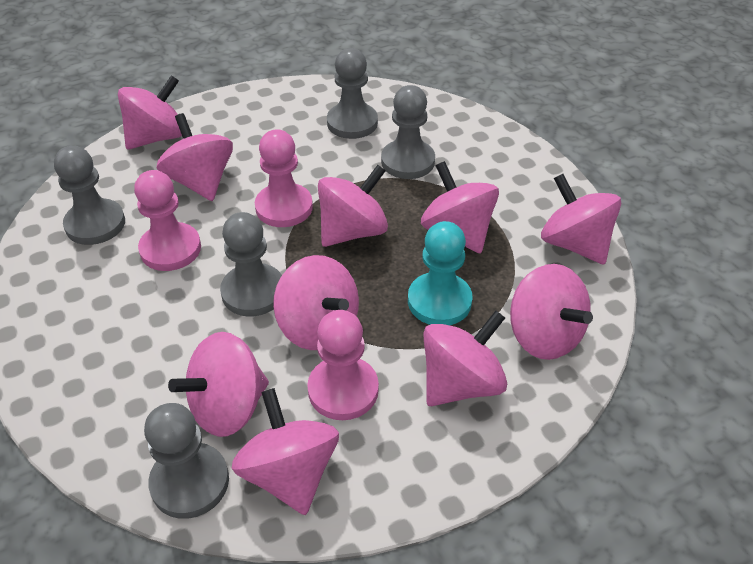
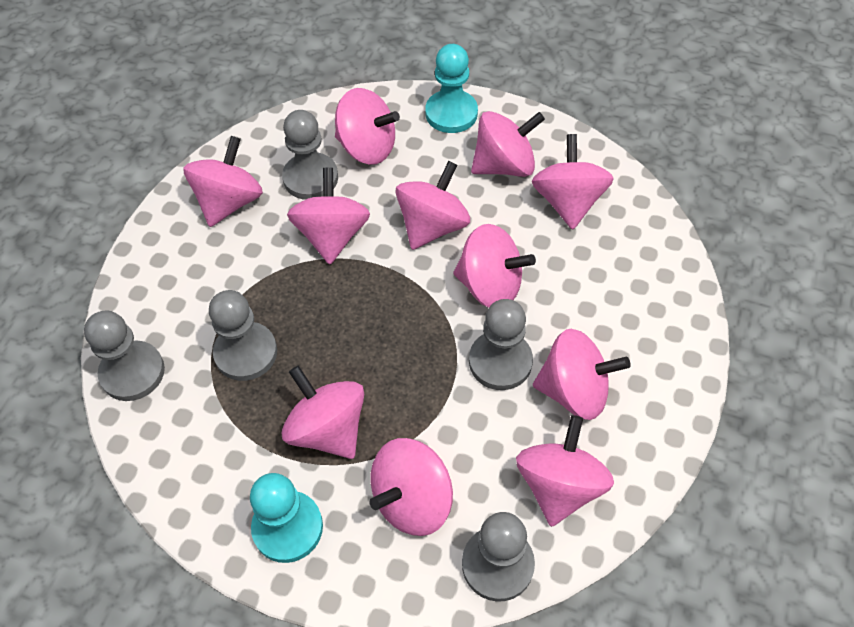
pink pawn: [134,170,201,271] [255,130,313,227] [307,310,379,420] = 3 -> none = 0
pink spinning top: [118,75,182,149] [156,113,233,201] [168,332,269,437] [232,388,339,515] [273,255,359,350] [318,165,388,247] [421,161,499,254] [423,311,507,406] [510,264,593,360] [541,174,621,265] = 10 -> [183,136,263,227] [281,366,364,459] [287,168,370,264] [335,88,400,165] [369,438,453,536] [395,161,470,250] [453,224,536,308] [471,111,545,177] [516,415,614,527] [532,134,614,230] [533,329,631,420] = 11
turquoise pawn: [408,221,472,325] = 1 -> [250,473,323,563] [425,44,478,133] = 2

